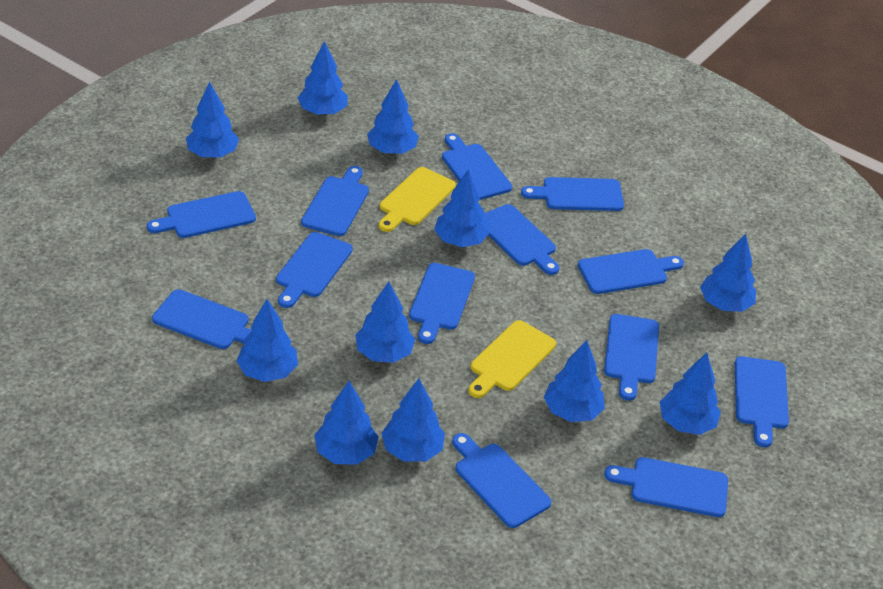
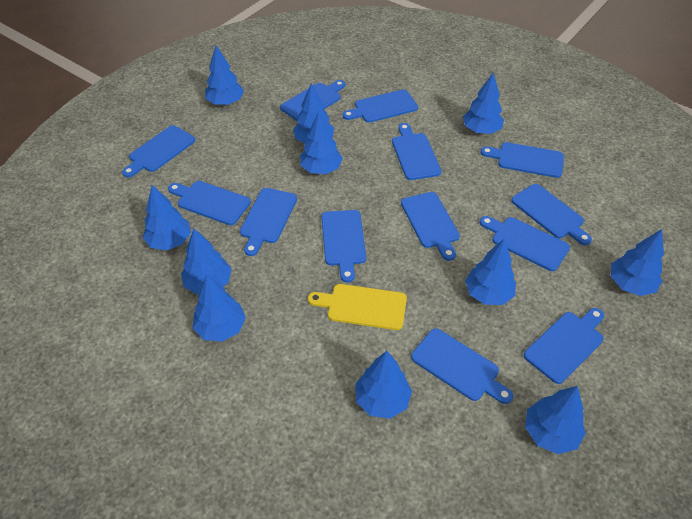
yellow cutting board: [379,167,456,232] [468,320,556,398] = 2 -> [308,284,407,330] = 1

